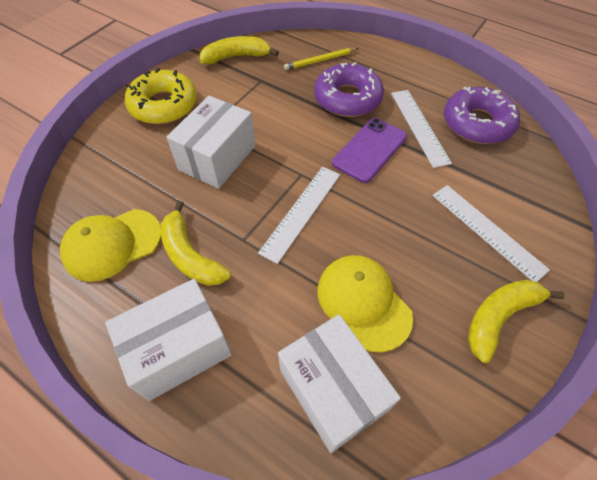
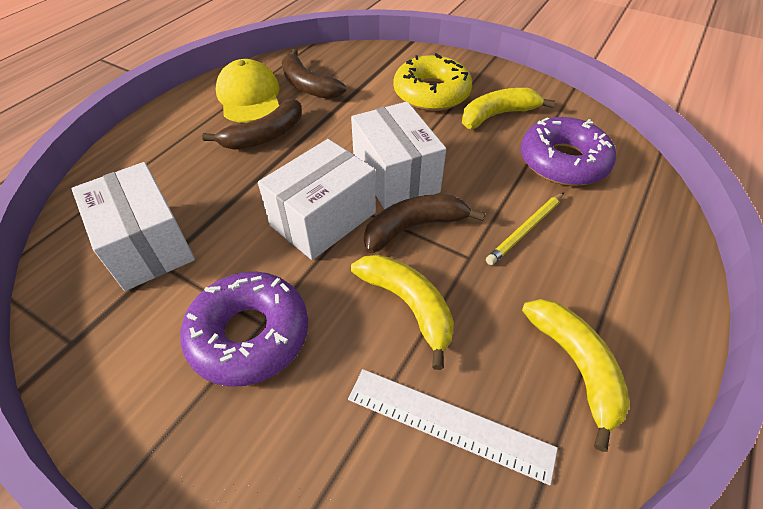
brown banana: none = 0 -> [202,99,302,150] [281,49,346,99] [364,194,485,253] = 3
purple phone: [332,118,407,183] = 1 -> none = 0
white ruler: [258,167,340,264] [391,90,452,168] [432,185,550,282] = 3 -> [348,369,558,485] = 1
yellow cap: [60,209,161,282] [317,255,413,353] = 2 -> [216,59,279,123] = 1

